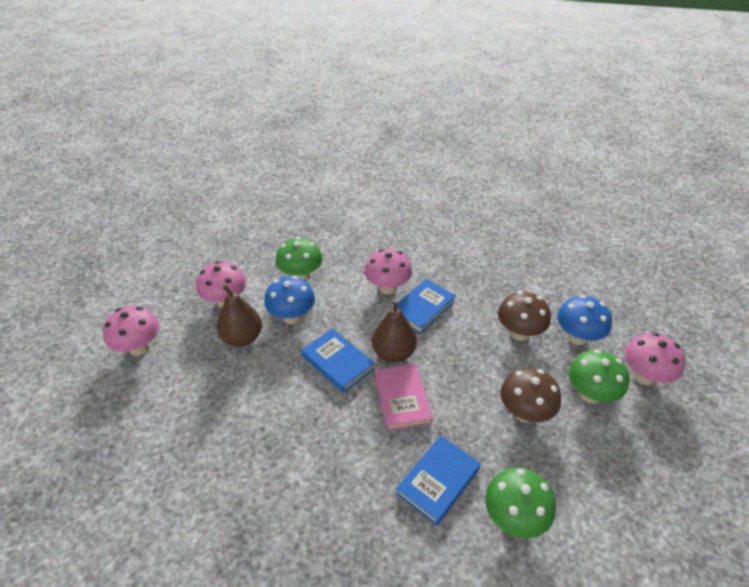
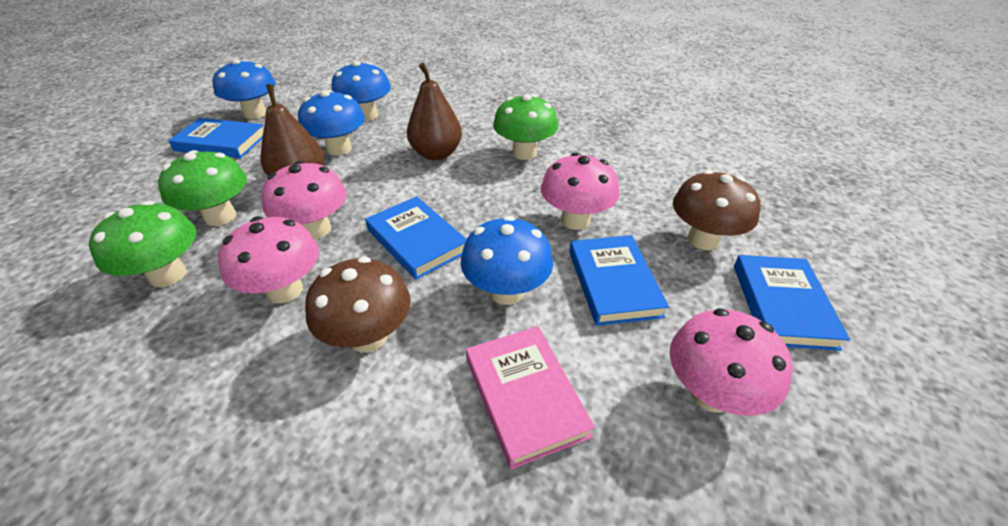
blue book: [301,328,375,393] [391,279,456,334] [396,436,481,526] = 3 -> [168,118,263,158] [365,196,467,280] [569,235,669,326] [734,255,850,351] = 4
blue mushroom: [264,276,315,324] [557,295,612,345] = 2 -> [213,59,276,119] [298,90,365,156] [332,60,391,121] [461,216,554,305] = 4

